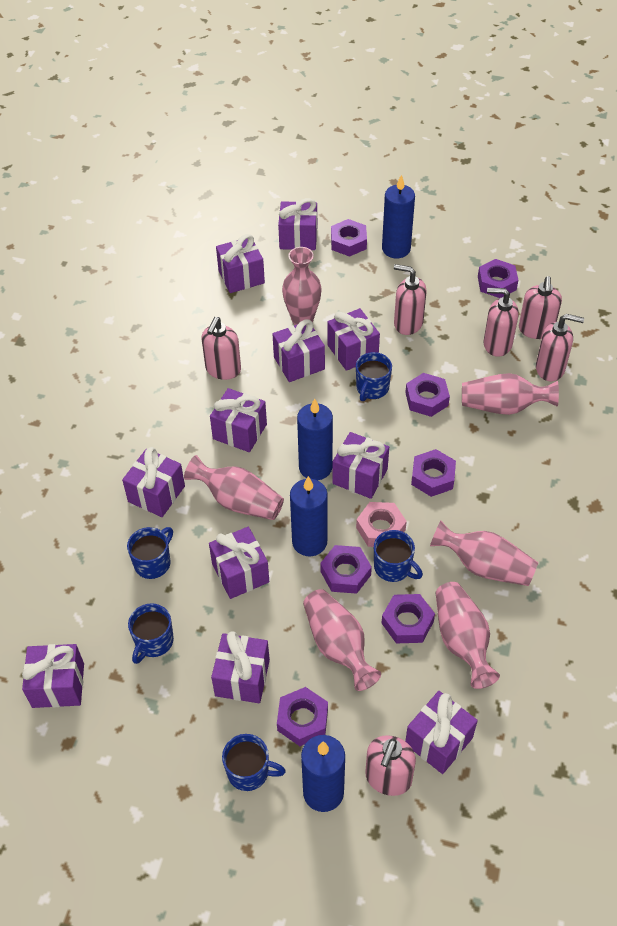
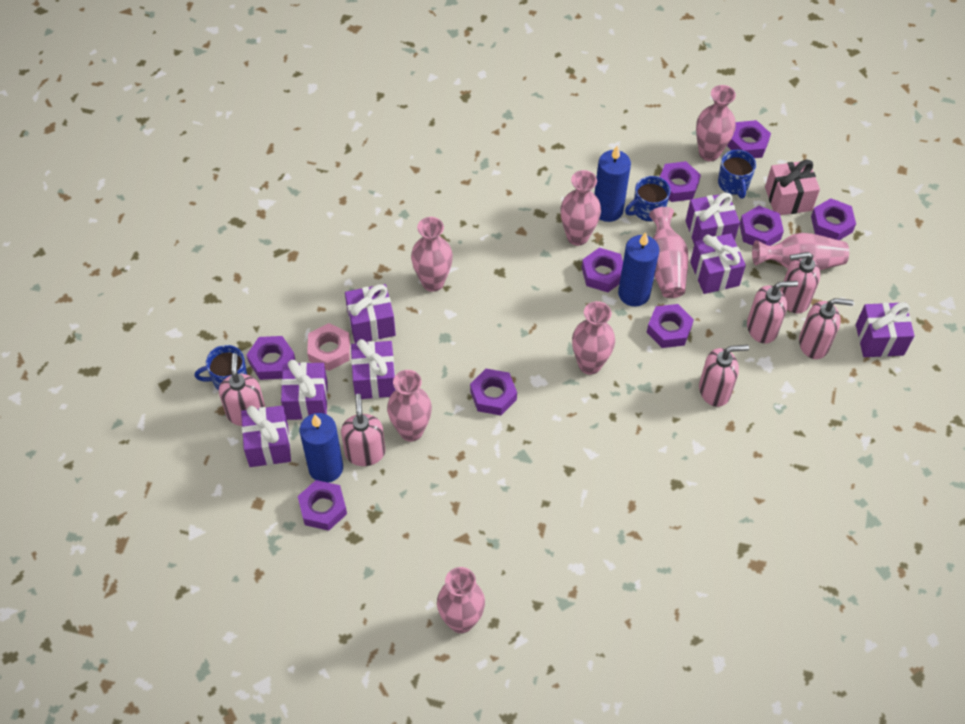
blue candle: [290,476,327,556] [297,399,333,480] [301,735,345,812] [382,175,415,258] = 4 -> [300,413,343,483] [594,145,631,222] [618,232,659,307] = 3
blue mug: [127,527,173,579] [128,603,174,664] [222,734,286,791] [356,352,392,401] [374,530,423,582] = 5 -> [195,345,247,390] [625,176,670,222] [718,150,756,199] = 3
pink gift: none = 0 -> [765,159,820,215] = 1
pink vase: [184,455,284,520] [282,247,322,325] [303,589,381,691] [430,521,538,586] [436,582,500,689] [462,373,559,415] = 6 -> [387,370,432,442] [411,217,453,292] [437,567,485,633] [560,170,601,246] [572,301,615,375] [649,207,689,298] [696,85,736,161] [752,233,849,270] = 8
purple gift: [22,644,84,708] [122,447,185,517] [209,527,269,599] [210,388,267,452] [211,631,270,703] [216,234,265,293] [273,319,325,382] [278,198,317,250] [327,308,380,371] [332,432,389,499] [405,691,478,774] = 11 -> [241,406,291,467] [281,360,328,420] [345,284,396,343] [351,339,396,399] [686,192,740,244] [690,233,746,294] [856,302,915,357] = 7
purple nut: [277,687,328,746] [320,545,372,594] [331,219,367,257] [382,594,435,643] [405,373,450,417] [411,449,456,497] [478,259,518,298] = 7 -> [247,336,296,380] [298,480,347,531] [470,369,517,415] [582,248,623,292] [647,304,694,348] [660,161,701,202] [727,120,771,158] [739,206,784,246] [811,198,856,240] = 9

